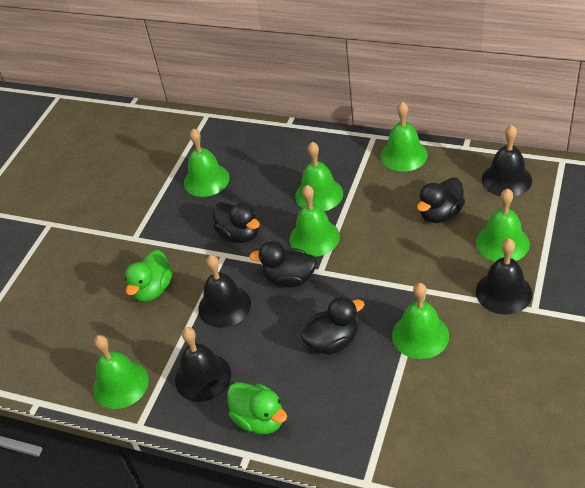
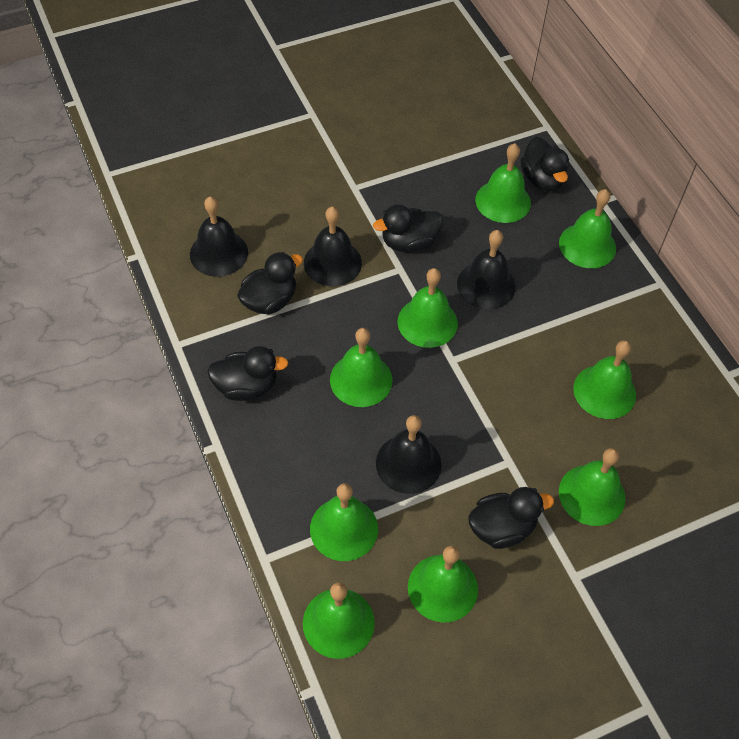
black duck: [213,202,260,243] [249,241,317,287] [301,297,365,355] [417,178,465,223] = 4 -> [207,346,288,401] [237,252,303,314] [373,204,443,252] [468,487,554,549] [520,137,569,191] = 5
green bell: [93,335,149,409] [184,128,230,197] [290,185,340,257] [295,142,343,211] [380,101,428,172] [392,283,449,359] [476,188,530,262] = 7 -> [303,582,375,659] [310,483,378,561] [330,328,393,407] [397,268,458,348] [408,546,478,623] [475,143,531,223] [559,189,616,268] [559,448,625,526] [573,340,636,419] = 9
green duck: [124,250,173,302] [227,382,287,434] = 2 -> none = 0

